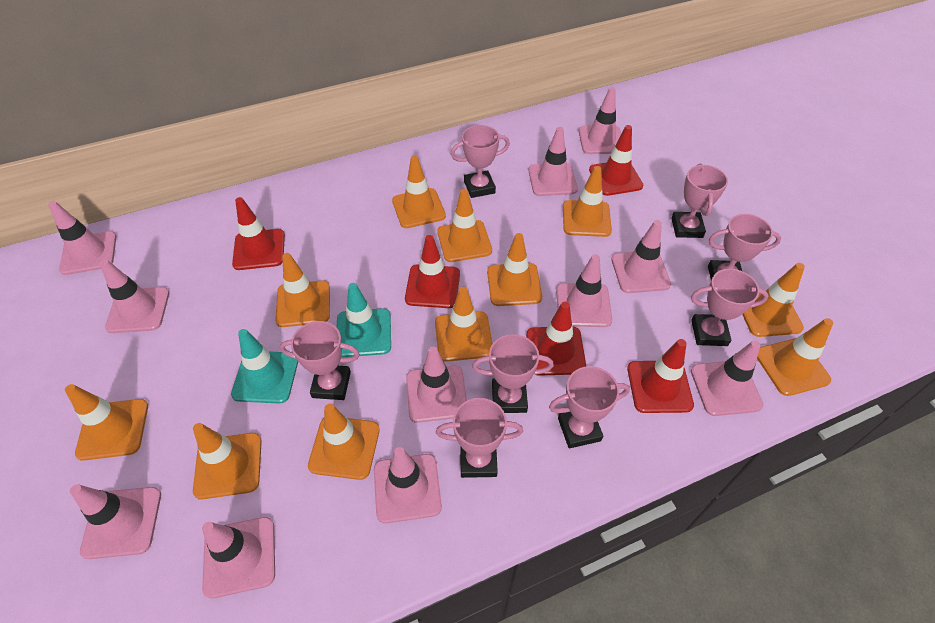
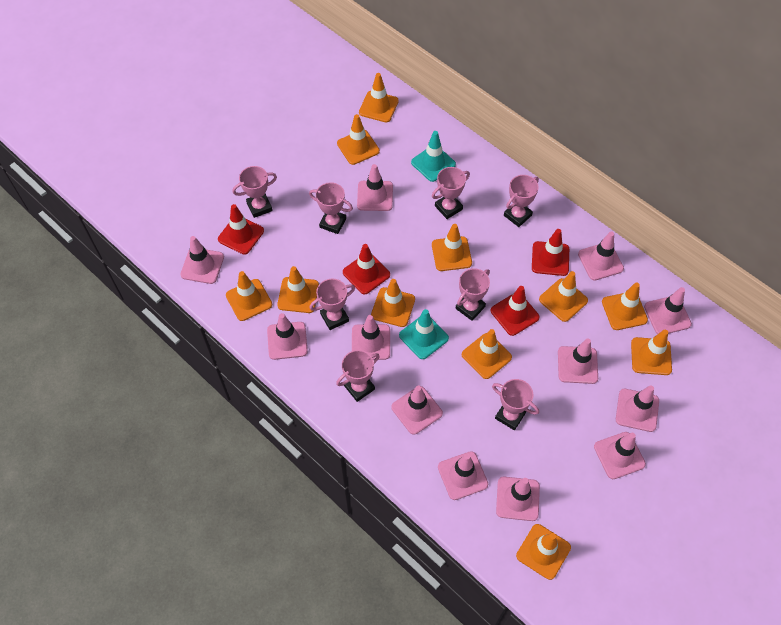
pink traffic cone: [48,201,116,275] [70,484,161,559] [100,259,169,333] [202,517,275,599] [374,447,442,524] [406,347,467,423] [528,127,578,196] [556,254,612,327] [579,87,621,154] [611,220,671,293] [691,340,763,416] = 11 -> [180,236,224,284] [267,313,308,360] [352,315,390,360] [357,164,393,211] [391,385,443,435] [438,451,488,500] [496,477,540,521] [558,339,598,384] [578,231,624,281] [594,432,646,479] [616,385,659,432] [644,287,692,334] = 12
red traffic cone: [232,197,285,270] [405,235,460,308] [526,302,586,376] [589,125,643,196] [627,339,694,413] = 5 -> [218,204,264,254] [343,244,390,294] [491,286,540,336] [532,229,569,276] = 4

